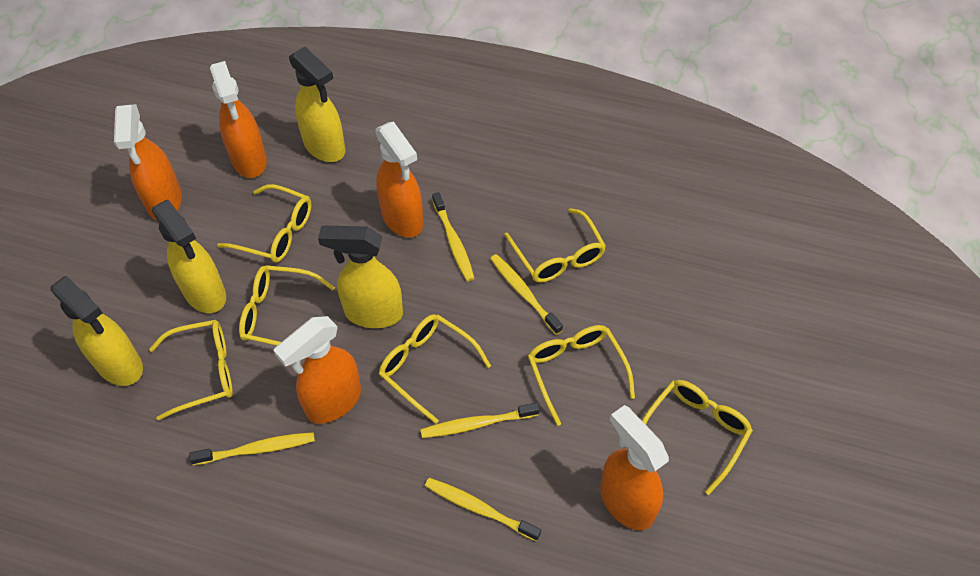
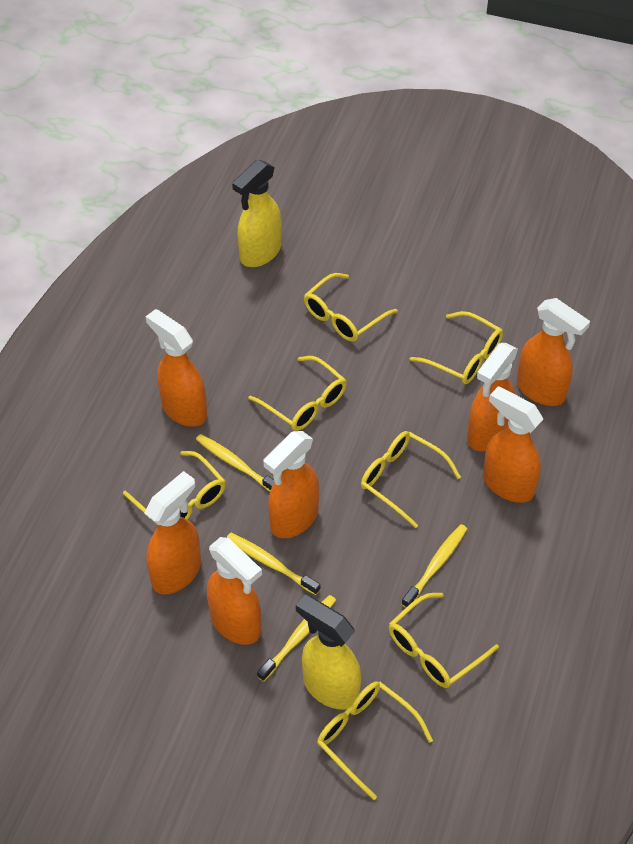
orange spray bottle: [114,104,182,220] [210,61,267,178] [273,316,361,424] [375,122,423,237] [600,405,669,530] = 5 -> [144,471,201,594] [146,309,207,427] [207,537,262,645] [264,431,319,538] [467,343,518,452] [483,386,543,503] [517,298,590,406] = 7
yellow spray bottle: [51,276,143,386] [152,200,226,313] [289,47,346,162] [318,226,403,328] = 4 -> [232,159,282,267] [296,594,361,710] = 2
yellow toothbrush: [189,432,315,465] [420,403,540,438] [425,478,541,541] [432,192,475,281] [490,254,563,335] = 5 -> [196,434,274,491] [227,533,320,595] [257,595,336,682] [402,524,467,608] = 4

